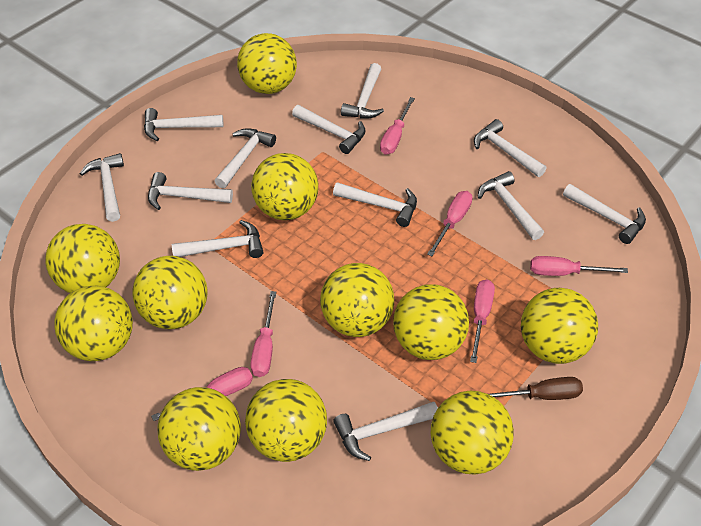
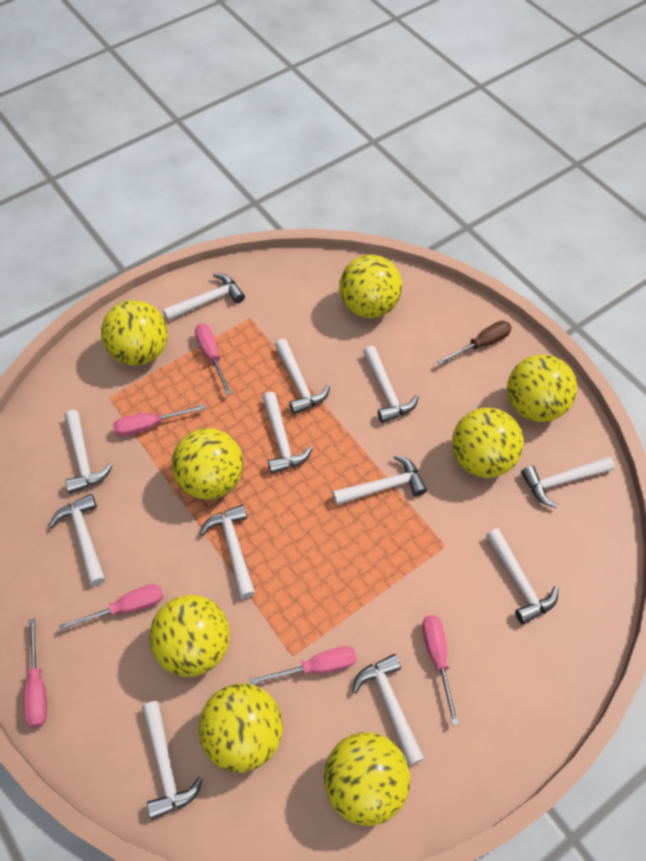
yellow ball: [45,224,120,293] [54,286,133,361] [132,256,208,329] [157,387,241,471] [237,33,297,94] [245,379,327,462] [251,153,318,220] [320,263,394,337] [393,284,469,360] [431,391,514,475] [521,288,598,364] = 11 -> [101,300,168,366] [149,595,230,677] [172,428,244,499] [198,683,283,773] [324,732,410,826] [339,255,402,318] [452,408,524,478] [507,355,577,422] = 8

